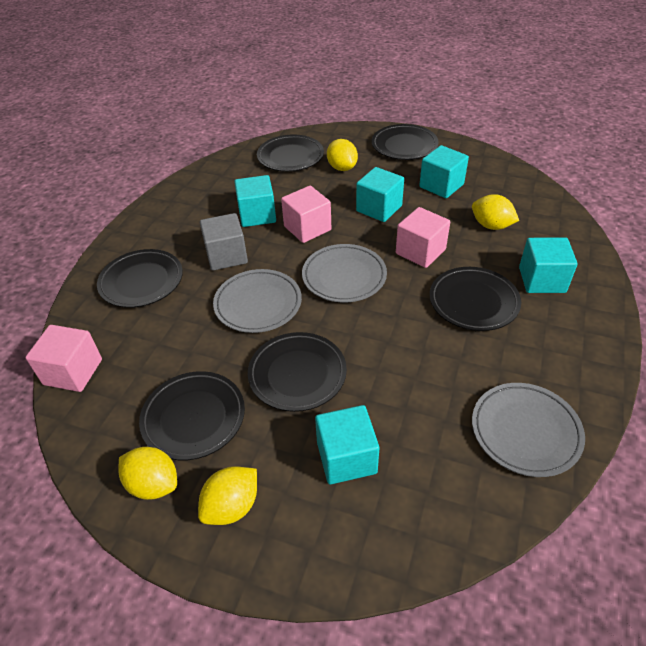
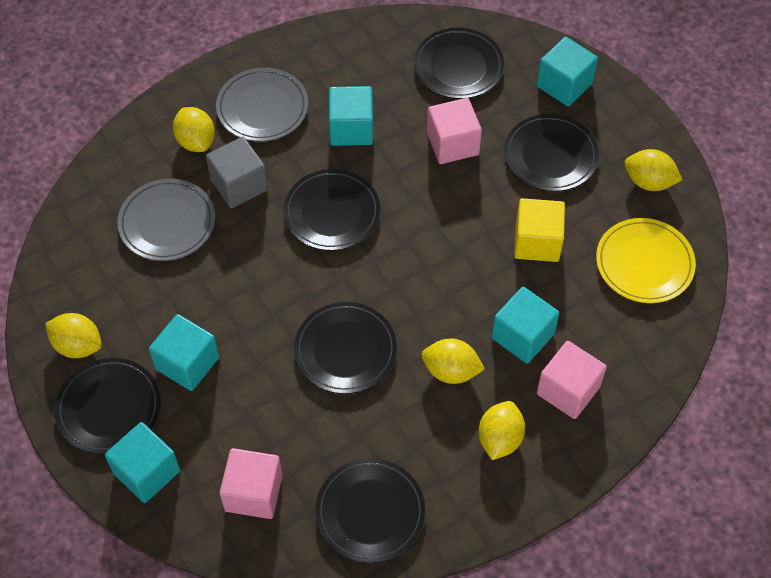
grey plate: [213,269,302,333] [302,244,387,303] [472,383,585,477] = 3 -> [117,179,215,261] [216,67,308,142] = 2
yellow cube: none = 0 -> [514,198,565,262] = 1
yellow lemon: [118,447,177,500] [198,466,257,525] [327,139,358,171] [472,194,519,230] = 4 -> [45,313,102,358] [173,107,215,152] [421,339,485,384] [478,401,525,460] [624,149,682,191] = 5
yellow plate: none = 0 -> [596,218,696,303] = 1

